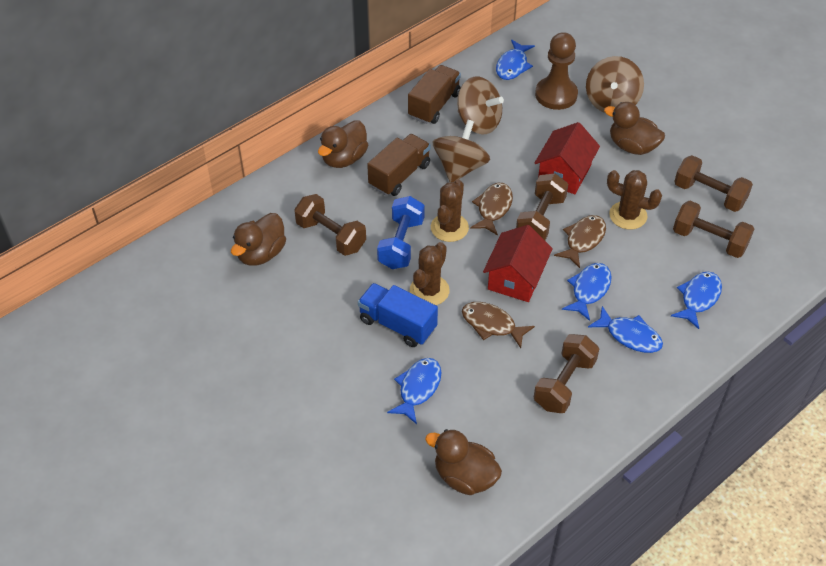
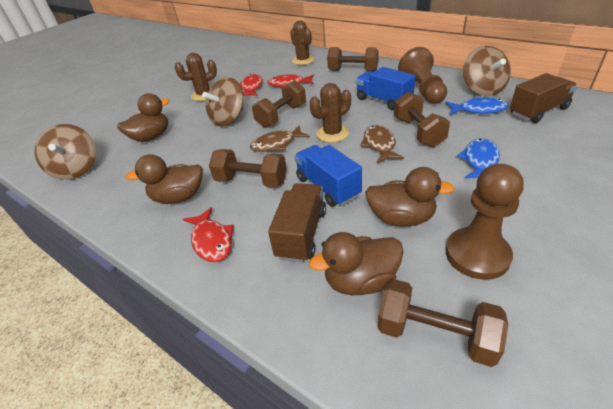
blue dumbbell: [377,196,425,269] = 1 -> none = 0
blue fish: [387,358,441,424] [496,40,535,80] [562,263,612,321] [588,306,663,353] [671,272,722,329] = 5 -> [445,97,508,115] [457,138,500,179] = 2
blue truck: [358,283,438,347] = 1 -> [294,145,362,207] [356,67,415,110] = 2
brown fish: [462,302,535,348] [470,183,513,235] [554,215,606,268] = 3 -> [250,125,310,152] [360,125,404,163] = 2
brown pawn: [535,32,578,110] = 1 -> [398,47,447,104] [445,164,524,280] = 2
red fish: none = 0 -> [183,207,234,262] [239,74,263,96] [268,74,314,87] = 3
red house: [483,225,553,302] [534,122,600,194] = 2 -> none = 0

